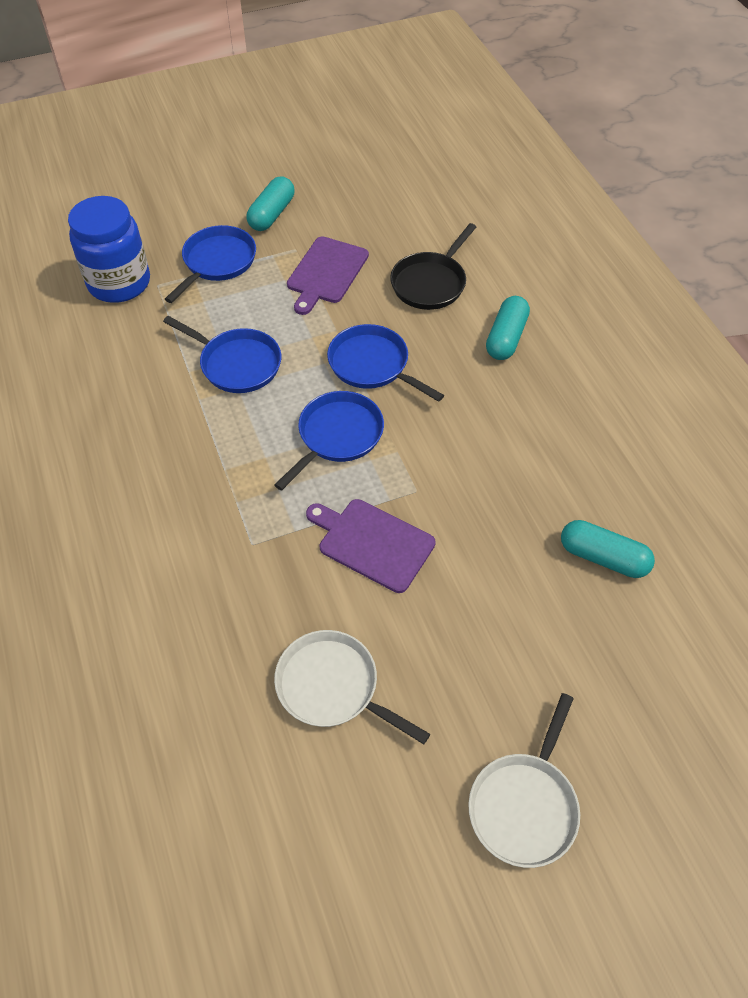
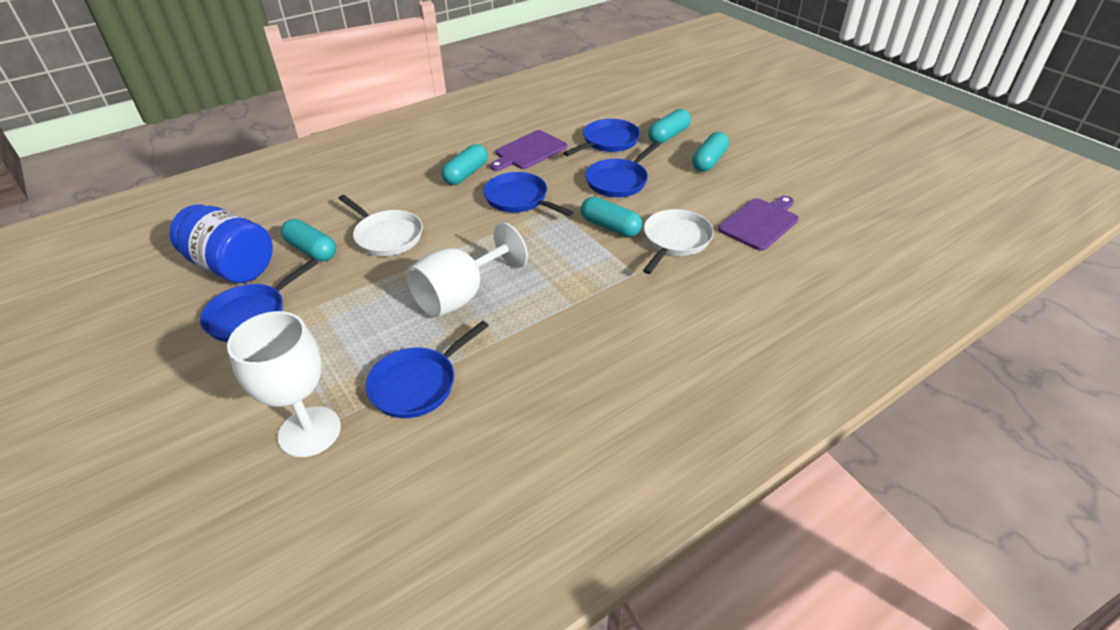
black pan: [390,223,476,310] = 1 -> none = 0
blue pan: [163,316,281,393] [165,225,256,303] [274,391,384,491] [327,324,444,402] = 4 -> [200,258,318,342] [366,321,489,418] [483,172,574,216] [563,119,640,156] [585,141,661,197] = 5
turquoise capsule: [246,176,294,231] [486,296,530,360] [561,520,655,578] = 3 -> [281,219,336,262] [441,144,488,185] [581,197,642,237] [648,109,691,144] [692,132,729,172] = 5
white goblet: none = 0 -> [227,311,341,457] [406,223,528,318] = 2

